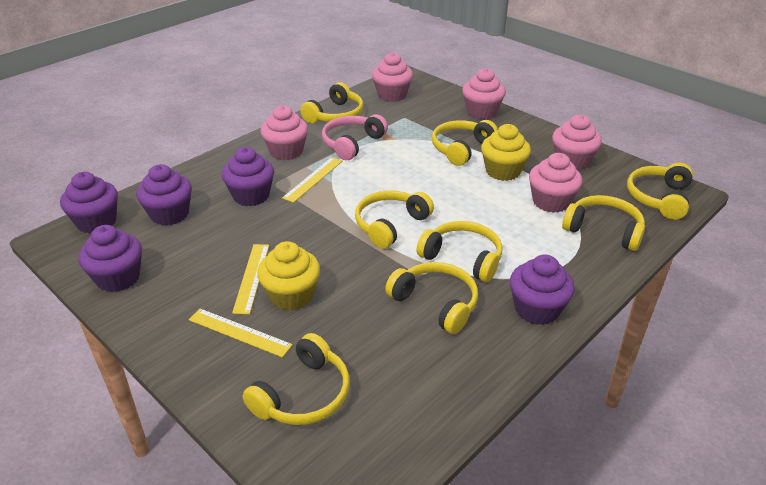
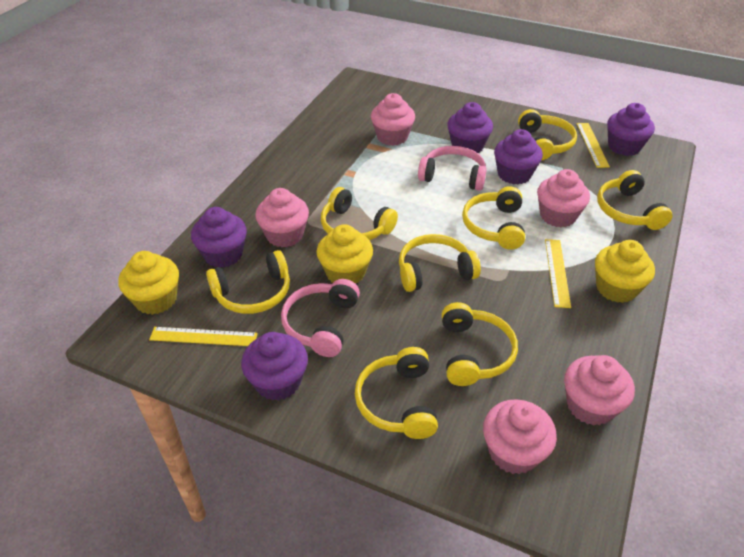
pink headphones: [322,114,388,160] = 1 -> [281,279,360,357] [418,146,487,191] = 2
yellow cupcake: [257,241,320,311] [481,124,531,181] = 2 -> [118,251,179,315] [316,224,373,284] [595,240,655,303] = 3

